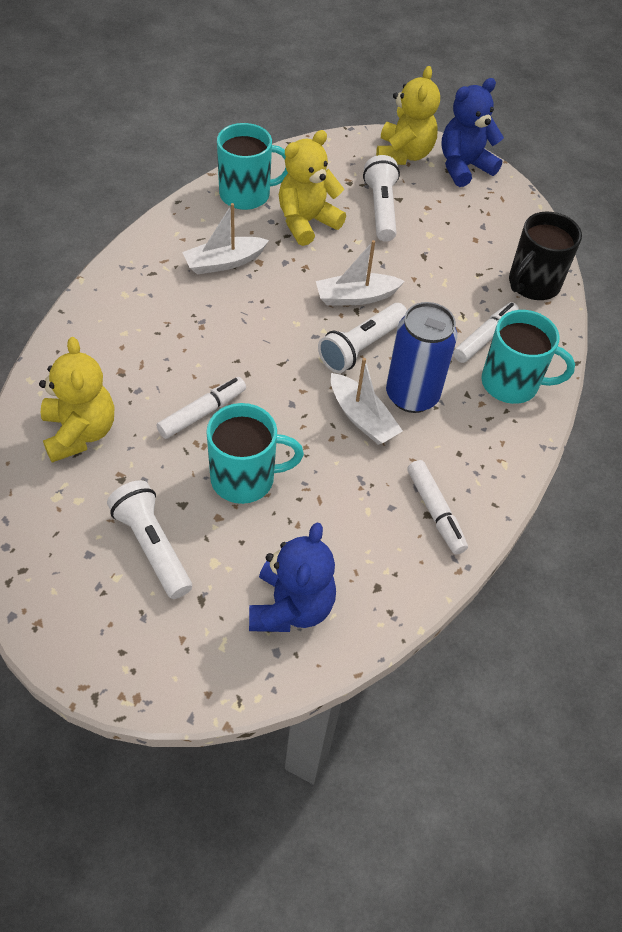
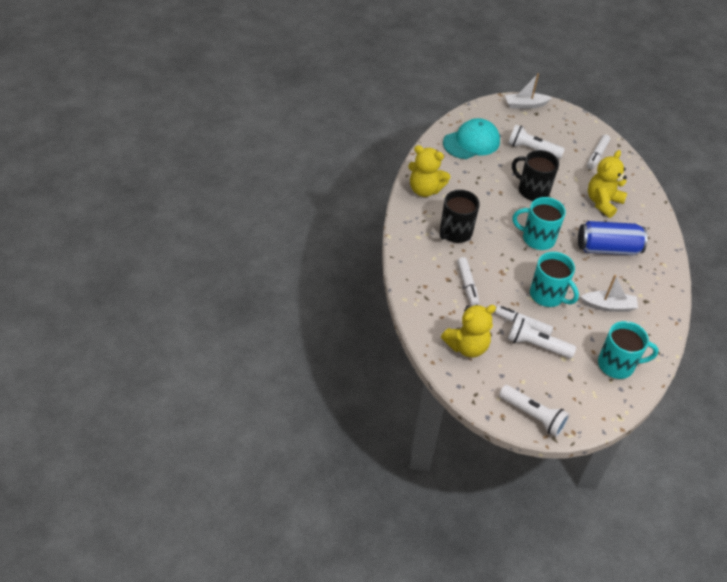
black mug: [509,211,582,300] = 1 -> [440,190,480,243] [512,150,559,201] = 2
blue teddy bear: [249,523,336,632] [441,78,504,187] = 2 -> none = 0
turquoise cap: none = 0 -> [443,118,500,159] = 1
white boat: [182,203,269,275] [316,240,405,306] [331,358,403,445] = 3 -> [505,73,551,109] [581,275,638,312] = 2

